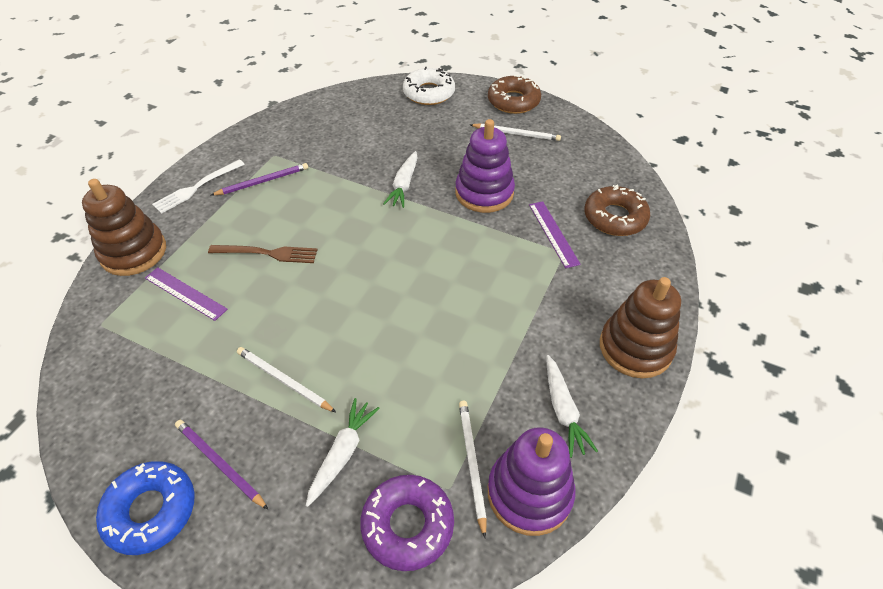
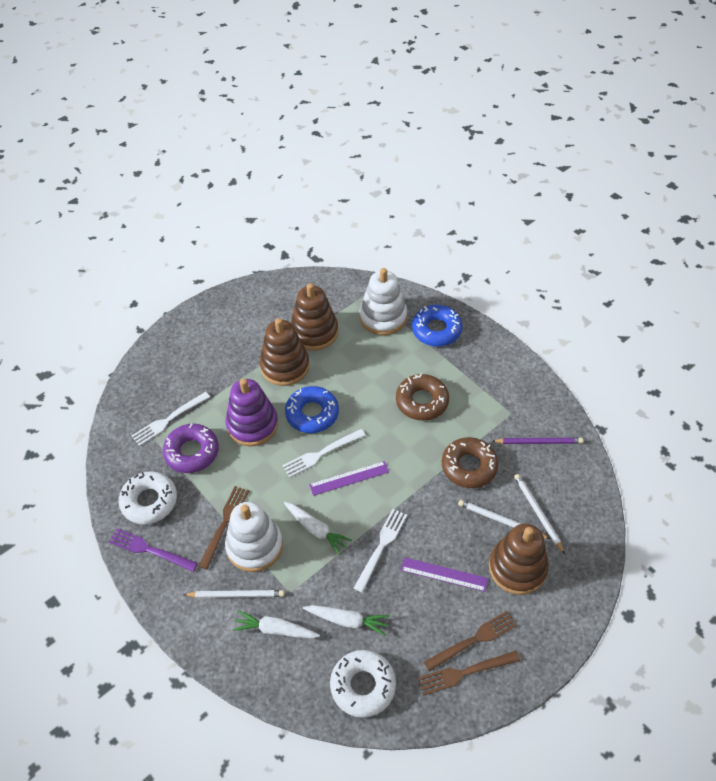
blue donut: [96,461,195,555] = 1 -> [285,386,339,433] [412,305,463,347] = 2
brown fork: [208,245,317,263] = 1 -> [198,486,249,570] [418,651,520,695] [424,611,517,672] = 3
brown stacking toy: [82,179,166,276] [600,277,681,378] = 2 -> [260,318,310,386] [291,283,338,351] [489,524,549,595] = 3
purple fork: none = 0 -> [109,528,198,572] = 1
purple pencil: [175,420,268,510] [211,163,308,195] = 2 -> [492,438,583,444] = 1
purple stacking toy: [455,119,515,213] [488,427,576,536] = 2 -> [226,378,278,446] = 1
white donut: [403,67,455,105] = 1 -> [118,471,177,524] [330,650,396,718] = 2
white fork: [152,159,245,214] = 1 -> [132,392,210,446] [282,429,366,478] [354,509,407,593] = 3
white stacking toy: none = 0 -> [225,502,283,572] [360,268,407,335] = 2

